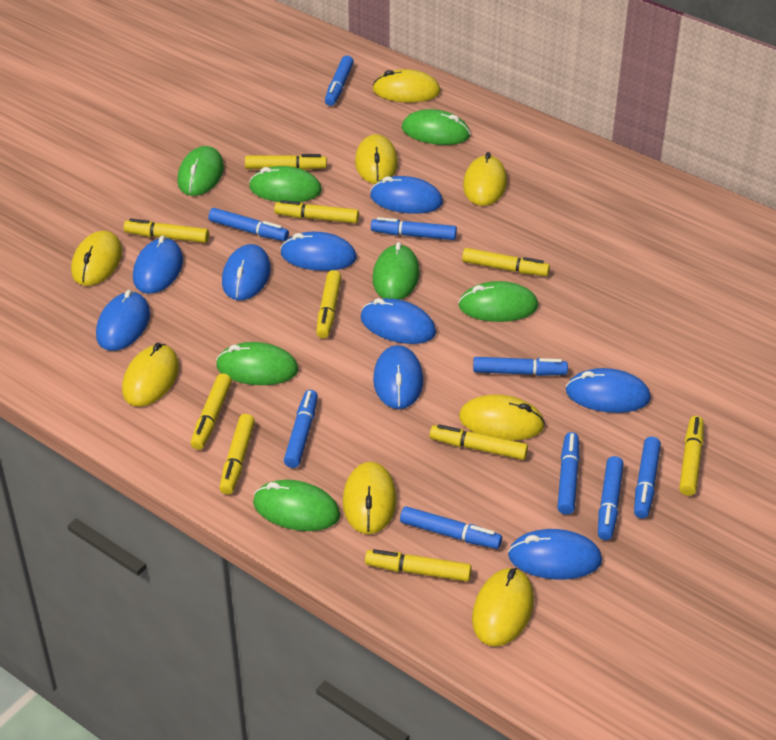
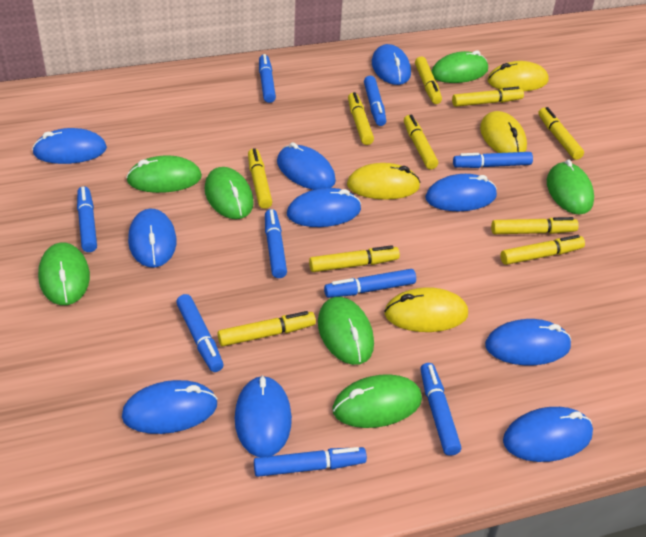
blue mouse: [96,290,150,351] [133,235,183,294] [222,244,271,300] [281,231,357,271] [360,298,436,344] [370,176,443,214] [373,345,423,409] [508,529,602,579] [566,368,651,413] = 9 -> [32,128,107,164] [122,380,218,434] [128,209,176,268] [235,375,292,457] [277,142,336,190] [287,188,361,227] [372,44,411,85] [425,174,497,211] [485,319,571,365] [503,407,593,462] = 10
yellow mouse: [71,231,122,286] [122,343,179,407] [343,462,397,534] [355,134,398,184] [372,69,441,102] [459,394,545,440] [463,152,507,206] [472,568,534,647] = 8 -> [347,163,421,200] [384,287,468,332] [480,111,527,153] [487,61,549,91] = 4

